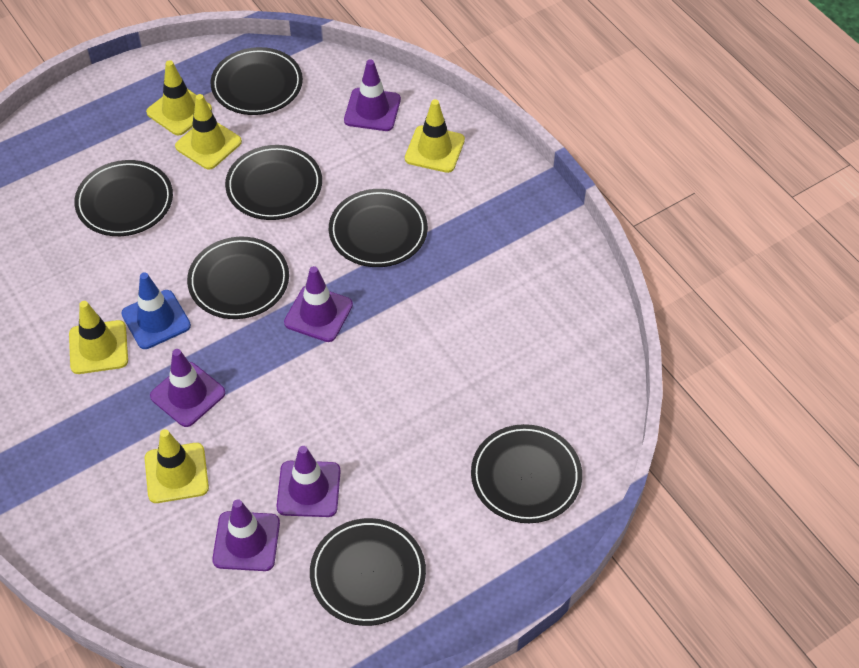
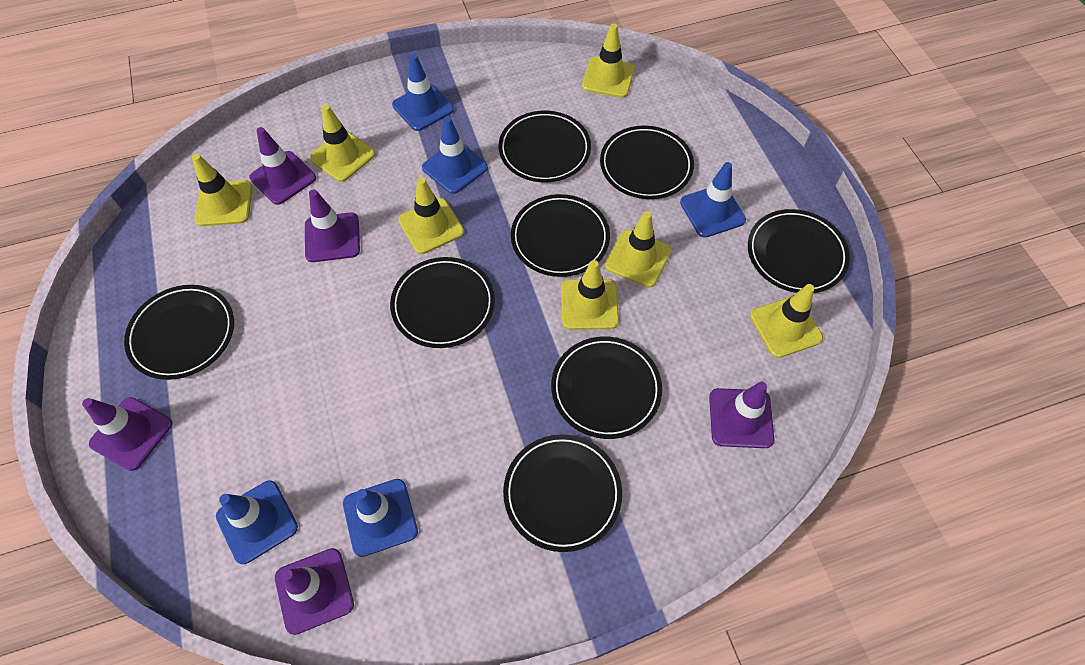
black plate: [74,160,173,236] [187,237,289,319] [210,47,303,115] [225,145,322,220] [310,518,426,626] [329,189,428,267] [471,424,582,523] = 7 -> [124,285,234,380] [390,257,495,348] [499,111,591,182] [503,434,622,552] [511,194,610,277] [551,337,662,439] [600,126,694,199] [748,209,850,293] = 8
blue traffic cone: [121,272,191,349] = 1 -> [216,480,298,564] [343,479,418,557] [392,54,454,131] [422,116,488,194] [680,162,746,238] = 5
yellow traffic cone: [69,301,128,374] [145,429,209,503] [146,60,212,136] [175,94,242,170] [405,99,465,173] = 5 -> [192,154,252,226] [310,105,375,182] [398,178,464,254] [561,260,619,330] [582,23,635,98] [605,211,671,287] [750,284,823,358] = 7

